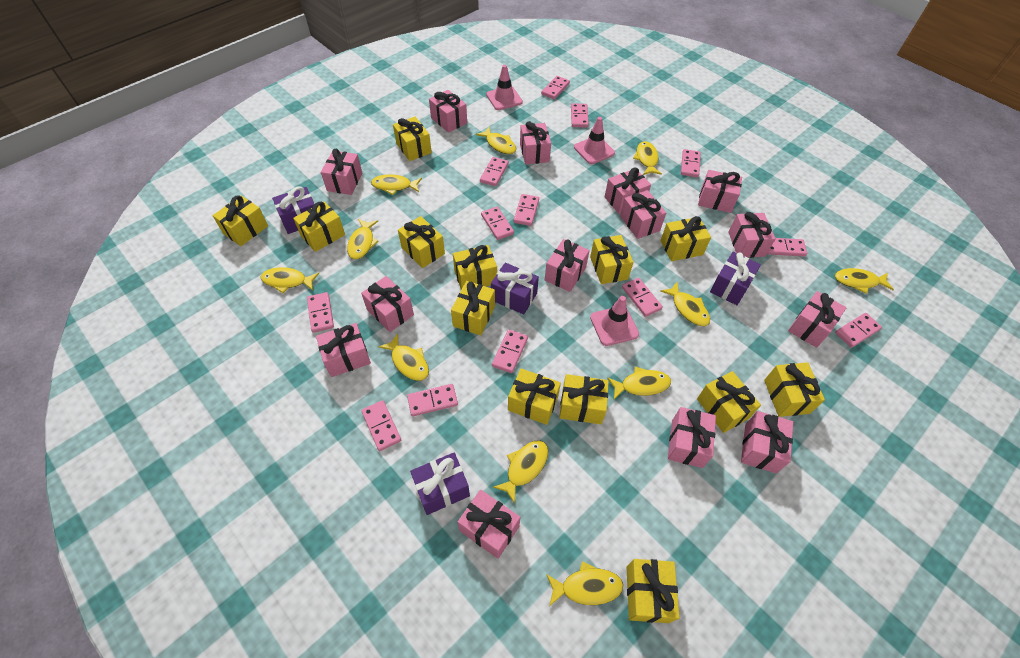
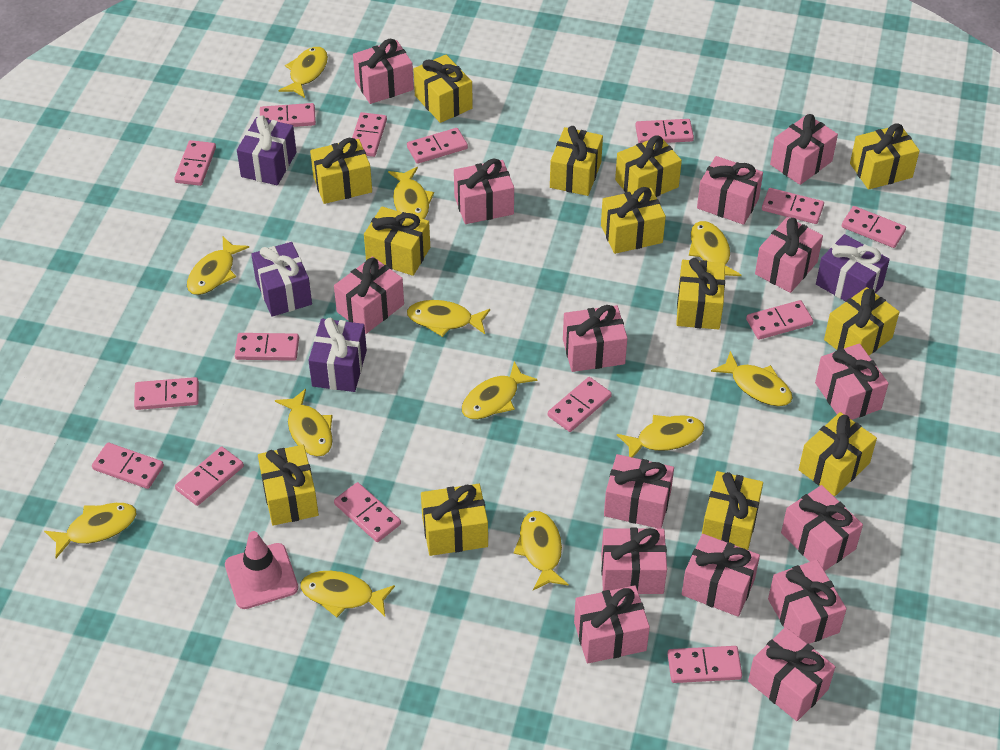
pink domino: [307,292,334,333] [361,400,401,451] [407,384,458,416] [480,157,509,186] [481,207,514,240] [492,329,528,373] [514,194,539,226] [541,76,570,99] [571,103,589,128] [622,278,663,317] [681,149,701,177] [767,238,807,257] [835,313,882,348] = 13 -> [92,443,164,489] [134,377,199,410] [174,140,216,186] [175,447,244,506] [235,333,299,361] [260,103,316,127] [334,482,401,542] [352,112,387,157] [407,128,468,164] [548,377,612,432] [635,119,694,143] [668,646,742,683] [746,300,813,340] [762,188,824,224] [842,206,906,248] = 15
pink gift: [316,323,371,377] [321,149,362,195] [361,276,414,332] [429,90,467,133] [458,490,520,559] [520,121,551,164] [545,239,590,292] [605,168,651,214] [620,190,666,239] [668,407,716,468] [698,170,742,213] [728,212,776,258] [741,411,793,473] [788,291,847,348] = 14 -> [334,256,404,334] [353,39,414,104] [454,158,514,224] [563,305,627,372] [574,585,650,663] [601,528,667,594] [604,454,674,529] [682,534,760,617] [697,156,763,225] [748,627,835,721] [755,217,823,293] [768,560,847,644] [770,114,838,185] [781,485,863,571] [815,343,889,420] = 15
pink traffic cone: [486,65,523,110] [574,117,615,164] [590,296,639,346] = 3 -> [225,531,298,609] = 1
yellow fish: [261,267,319,293] [347,219,379,259] [371,174,422,195] [379,333,429,381] [476,127,516,154] [493,440,548,504] [546,561,623,606] [607,367,671,399] [633,141,662,175] [660,282,710,326] [835,268,894,294] = 11 -> [44,503,137,558] [187,237,249,295] [275,389,333,457] [278,47,328,98] [300,571,395,617] [388,167,434,219] [407,300,490,337] [462,361,538,419] [513,511,569,590] [617,415,704,458] [689,221,742,276] [711,351,793,406] = 12

